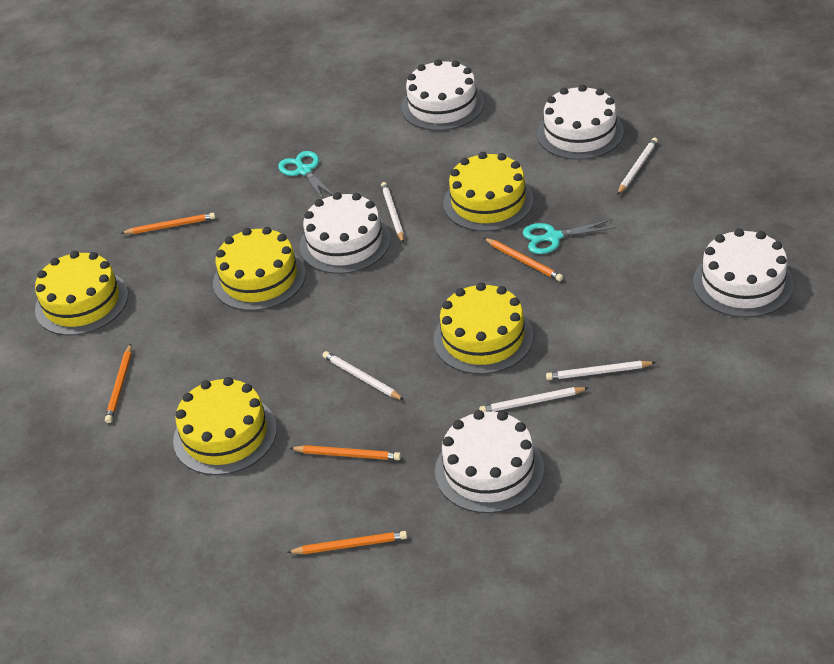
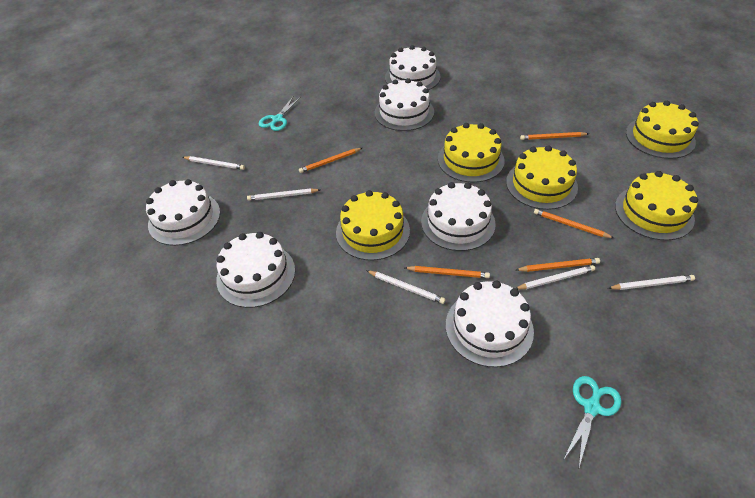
white cake: [300,192,391,274] [401,59,484,131] [435,410,544,513] [537,85,624,160] [693,228,794,318] = 5 -> [146,179,220,246] [216,232,295,308] [375,78,434,131] [385,45,441,90] [421,182,496,251] [446,280,534,367] = 6

